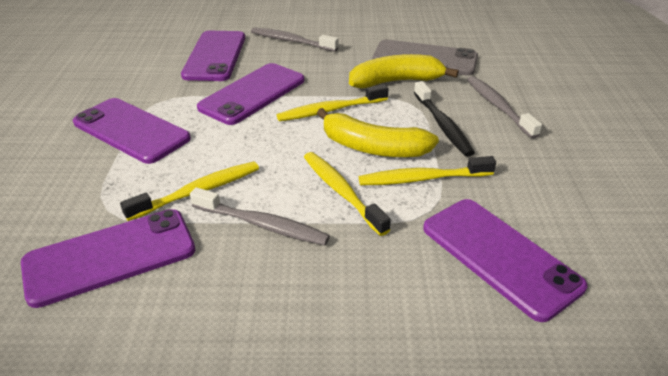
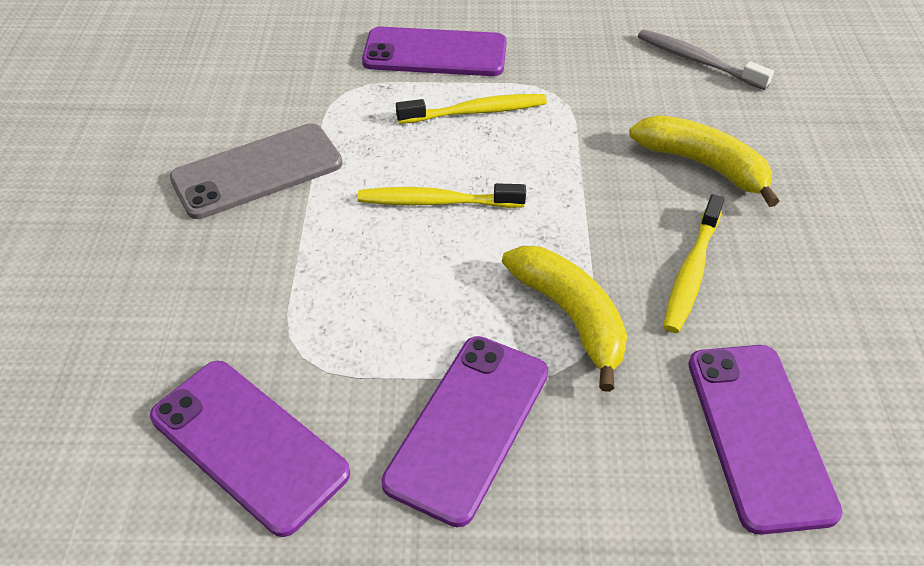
black toothbrush: [414,81,475,157] = 1 -> none = 0
grey toothbrush: [190,187,330,245] [251,27,339,52] [467,76,542,139] = 3 -> [638,29,774,90] = 1
purple phone: [21,209,195,308] [73,98,191,164] [181,31,245,81] [197,63,304,125] [423,199,587,322] = 5 -> [150,361,350,537] [362,27,507,76] [381,336,548,527] [688,345,843,535] = 4
yellow toothbrush: [120,162,259,221] [277,84,389,122] [304,152,391,236] [359,156,496,185] = 4 -> [357,183,526,208] [396,94,547,124] [663,194,725,333] = 3

